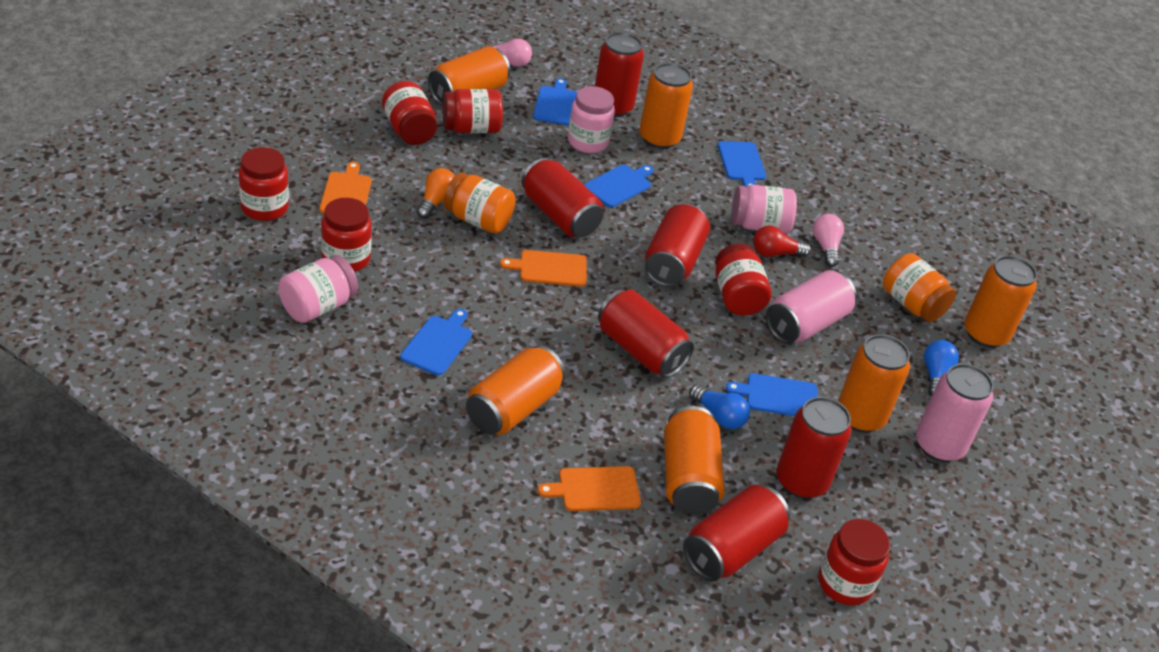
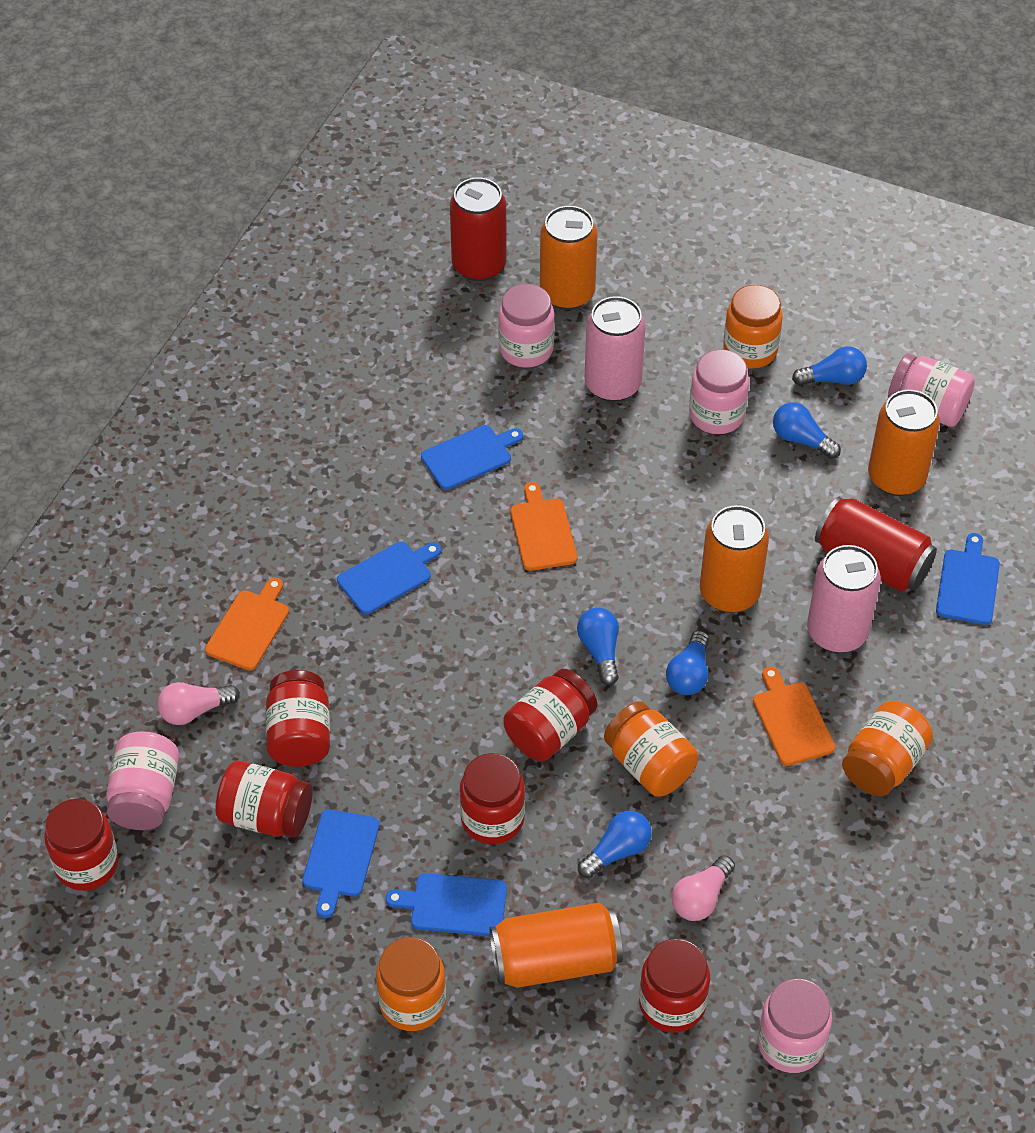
blue light bulb: [689,385,750,429] [924,340,959,397] = 2 -> [577,608,619,685] [578,811,652,878] [666,630,709,695] [773,402,841,459] [792,346,867,386] = 5
orange can: [428,46,510,106] [466,345,566,435] [639,63,693,149] [664,406,725,515] [838,334,910,433] [964,255,1037,348] = 6 -> [489,903,623,988] [540,206,598,310] [700,505,769,613] [868,390,940,496] = 4
orange jar: [444,172,516,234] [883,253,956,322] = 2 -> [376,937,446,1031] [604,701,699,796] [723,285,783,369] [842,701,933,796] = 4
orange light bulb: [417,168,455,219] = 1 -> none = 0
pink jar: [278,255,358,323] [568,86,615,153] [731,185,797,233] = 3 -> [106,731,179,830] [498,284,555,368] [689,349,749,434] [758,979,832,1073] [888,353,975,427] = 5
red can: [522,158,603,237] [595,32,644,117] [598,289,694,378] [645,204,710,287] [683,485,790,581] [776,397,852,499] = 6 -> [450,178,507,281] [815,497,937,592] = 2
red light bulb: [753,226,811,257] = 1 -> none = 0

